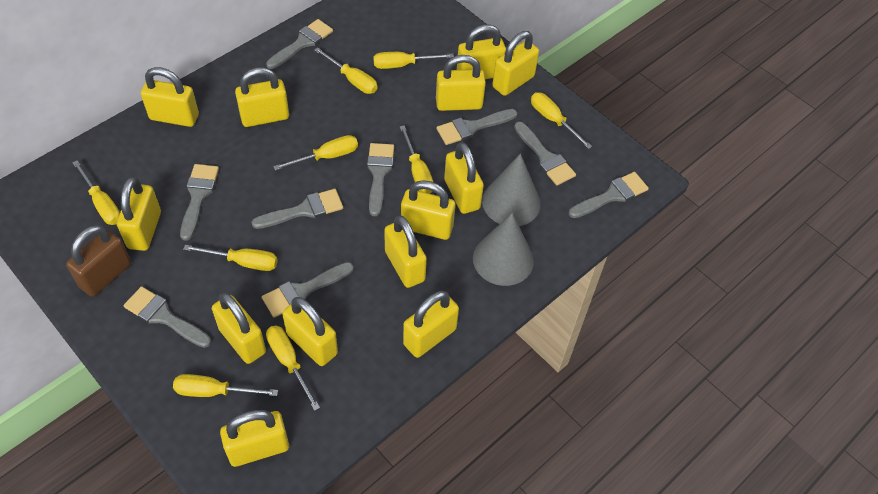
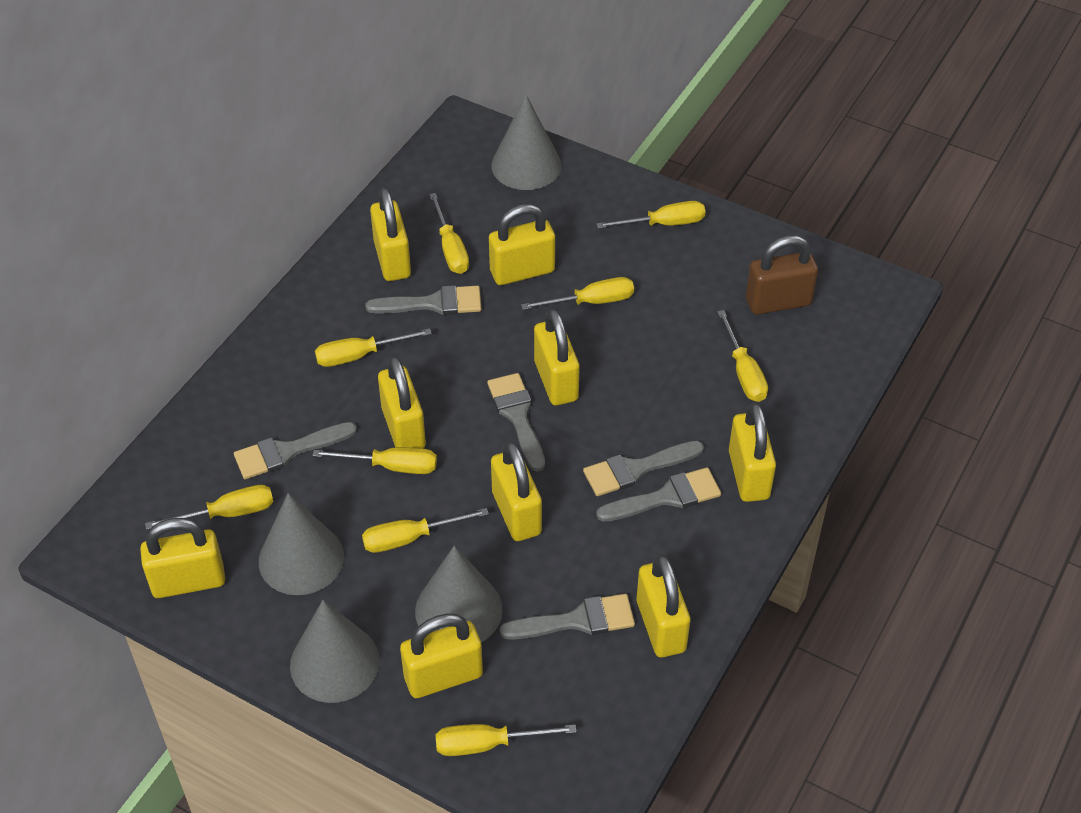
grey brush: [123,286,211,348] [180,164,219,241] [251,189,343,229] [262,262,354,317] [266,19,333,69] [367,143,394,216] [436,109,517,145] [514,121,576,185] [569,172,649,218] = 9 -> [234,422,357,479] [365,285,482,315] [487,373,545,472] [500,594,635,640] [583,441,704,496] [596,467,721,522] = 6
grey cone: [473,213,534,286] [482,154,541,226] = 2 -> [259,493,344,595] [290,600,380,703] [415,546,503,642] [491,94,562,190] = 4
yellow padlock: [117,177,161,251] [141,67,199,127] [212,293,266,364] [220,410,289,467] [235,67,289,127] [282,297,338,366] [384,215,427,288] [401,180,456,240] [403,291,459,358] [436,55,486,111] [444,142,484,214] [457,25,506,79] [492,31,539,96] = 13 -> [140,518,225,598] [370,188,411,281] [378,356,426,448] [400,614,483,698] [489,204,555,285] [491,441,542,541] [534,309,580,405] [637,554,690,657] [729,402,776,502] = 9

